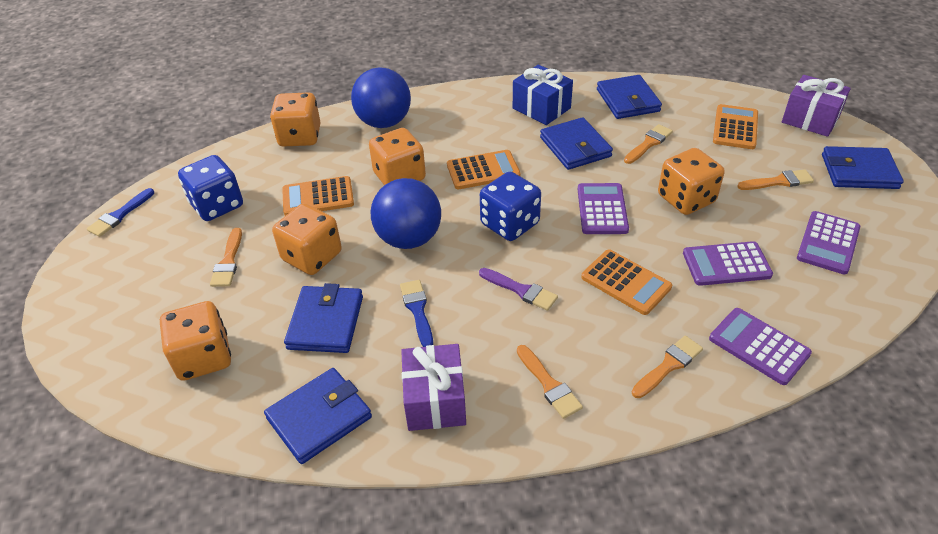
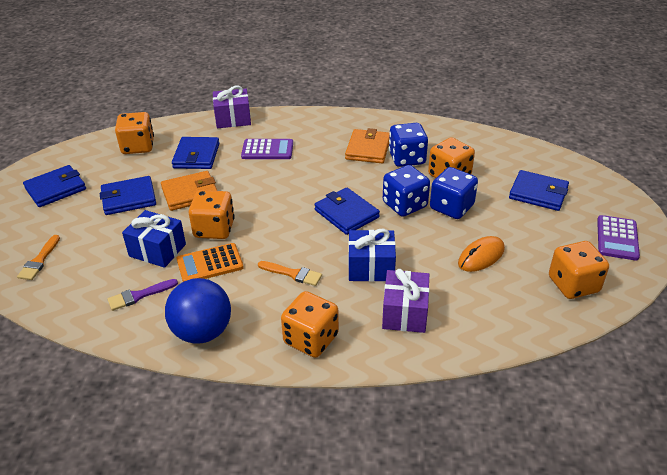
blue ball: [351,68,411,128] [371,178,441,249] = 2 -> [165,278,231,344] = 1
blue brush: [87,188,154,237] [400,280,433,347] = 2 -> none = 0
blue dice: [178,155,243,221] [480,171,541,241] = 2 -> [383,165,430,217] [389,123,428,167] [430,167,478,219] = 3
blue gift: [513,65,573,125] = 1 -> [122,210,186,268] [348,229,396,282] = 2
orange brush: [210,228,242,287] [517,345,583,419] [624,124,673,164] [632,336,703,398] [737,169,814,190] = 5 -> [17,235,60,280] [258,261,322,286] = 2
orange calculator: [282,176,354,216] [447,150,521,189] [581,249,672,315] [713,104,758,149] = 4 -> [177,243,244,282] = 1
orange mouse: none = 0 -> [458,236,505,272] = 1
orange wallet: none = 0 -> [161,171,217,211] [345,128,390,163] = 2
purple calculator: [578,183,629,234] [683,241,773,286] [709,308,812,385] [797,211,860,274] = 4 -> [241,139,293,159] [597,215,640,261] = 2

